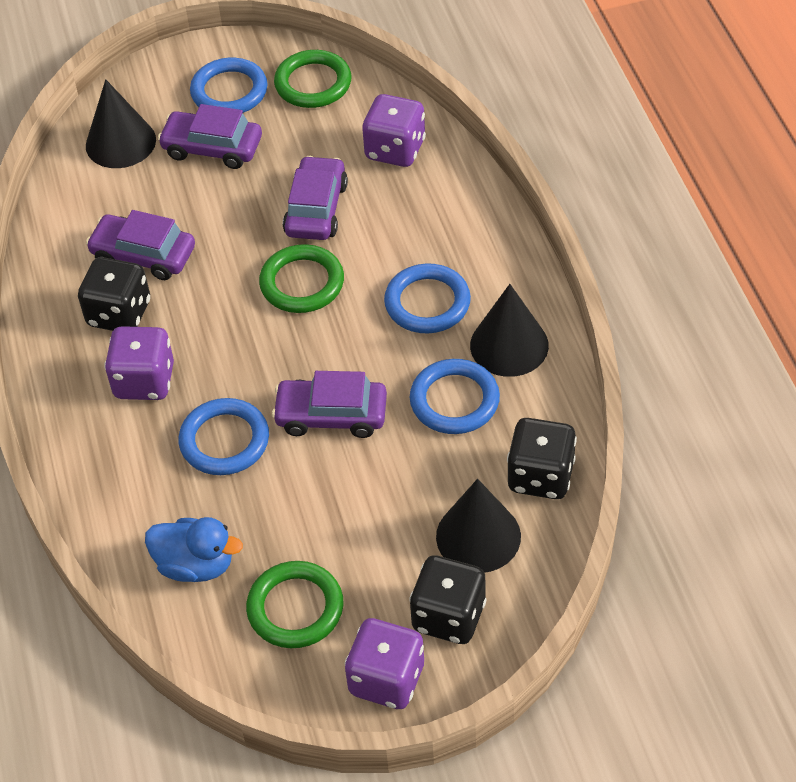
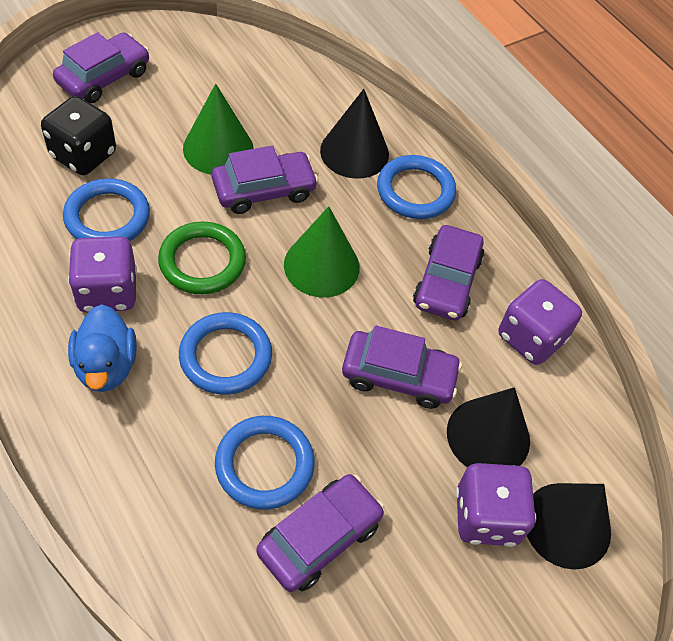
black dice: [78,257,150,331] [409,555,487,644] [507,418,577,499] = 3 -> [41,96,116,175] = 1
green cone: none = 0 -> [183,84,254,175] [284,206,360,298] = 2
green ring: [246,561,343,648] [259,244,344,313] [274,50,351,108] = 3 -> [158,221,246,294] = 1
purple car: [86,210,195,280] [158,104,262,169] [272,371,387,438] [283,156,348,240] = 4 -> [53,32,149,103] [212,146,318,214] [257,474,384,592] [342,325,462,409] [413,225,484,320] = 5

